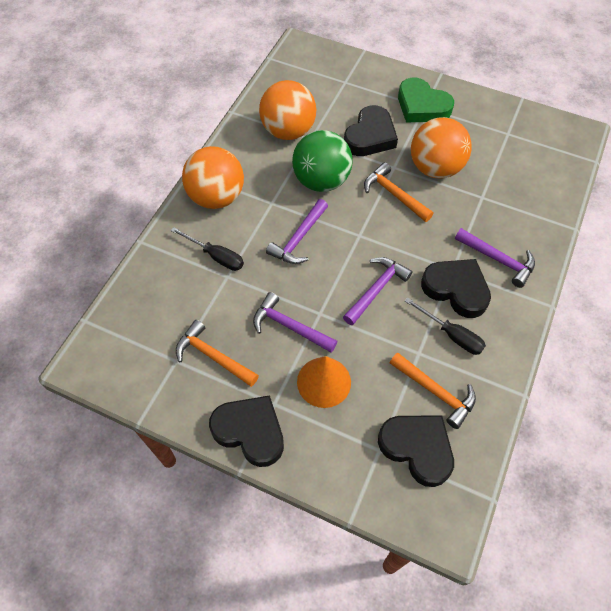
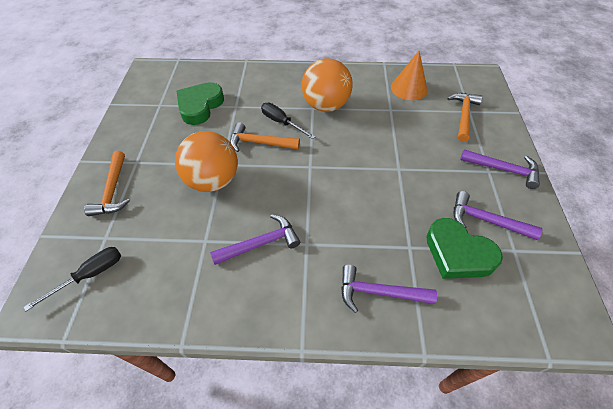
black heart: [209,395,284,467] [344,105,398,156] [378,415,454,487] [421,259,491,318] = 4 -> none = 0
green ball: [292,130,353,192] = 1 -> none = 0
green heart: [398,77,454,122] = 1 -> [177,82,224,125] [426,218,503,279] = 2
orange ball: [182,146,244,209] [259,80,316,140] [411,117,472,179] = 3 -> [175,131,238,192] [302,58,353,112] = 2

